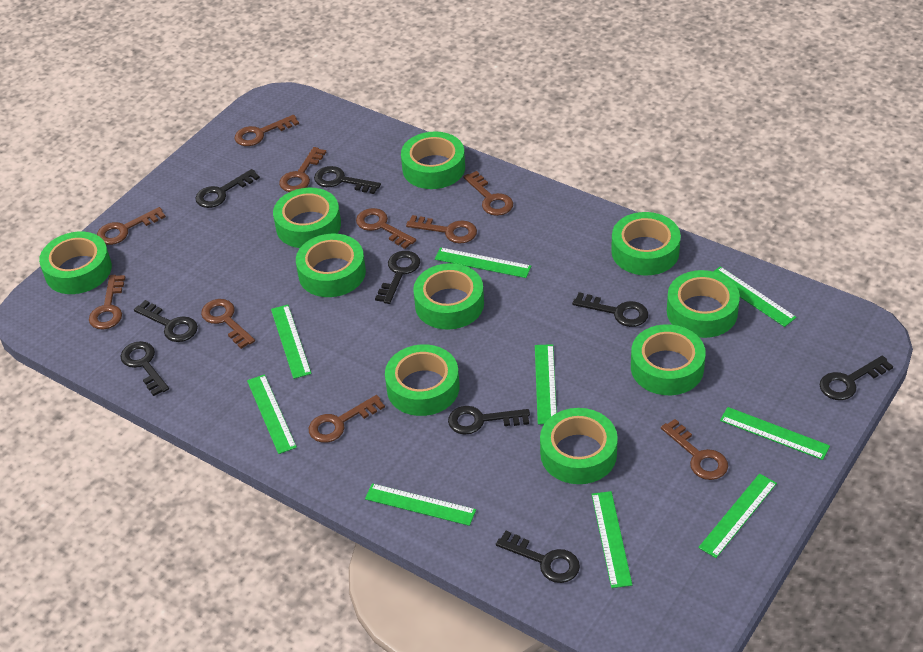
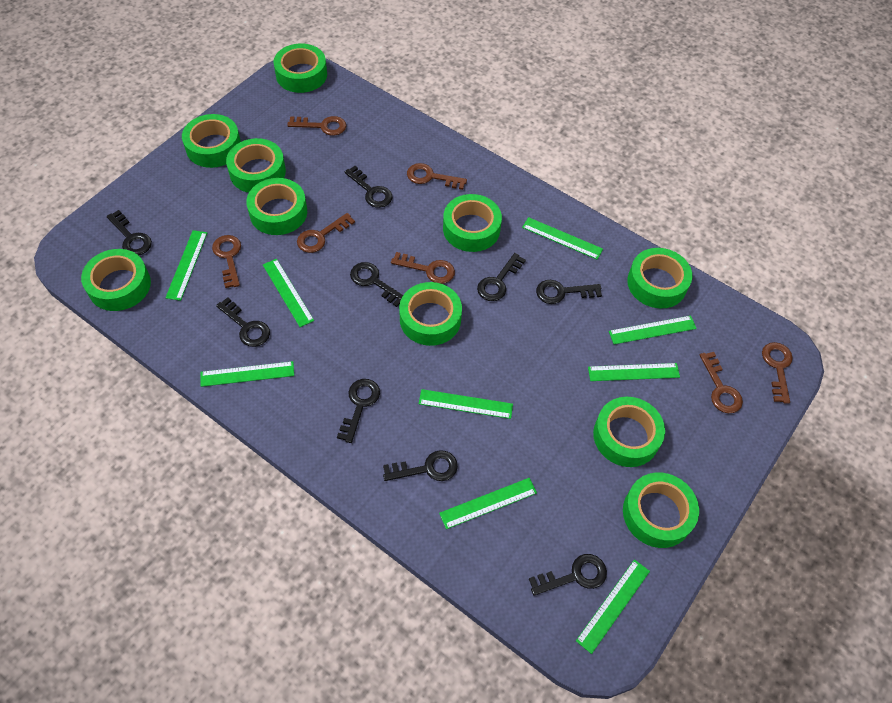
brown key: [89,275,125,330] [97,207,166,245] [201,299,255,349] [235,115,299,146] [279,147,326,192] [309,395,385,443] [356,208,416,249] [406,215,477,244] [463,171,513,216] [661,419,728,480] = 10 -> [212,235,241,288] [287,116,346,136] [297,213,355,253] [391,252,455,284] [407,163,467,190] [700,352,743,413] [762,342,793,404] = 7

